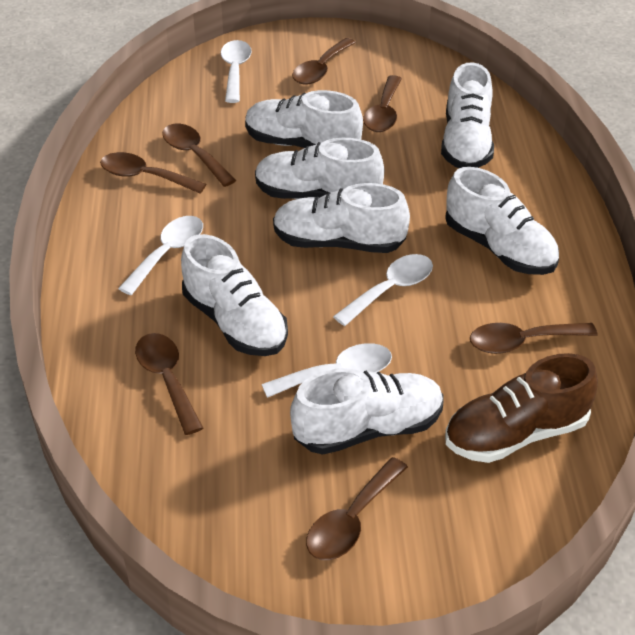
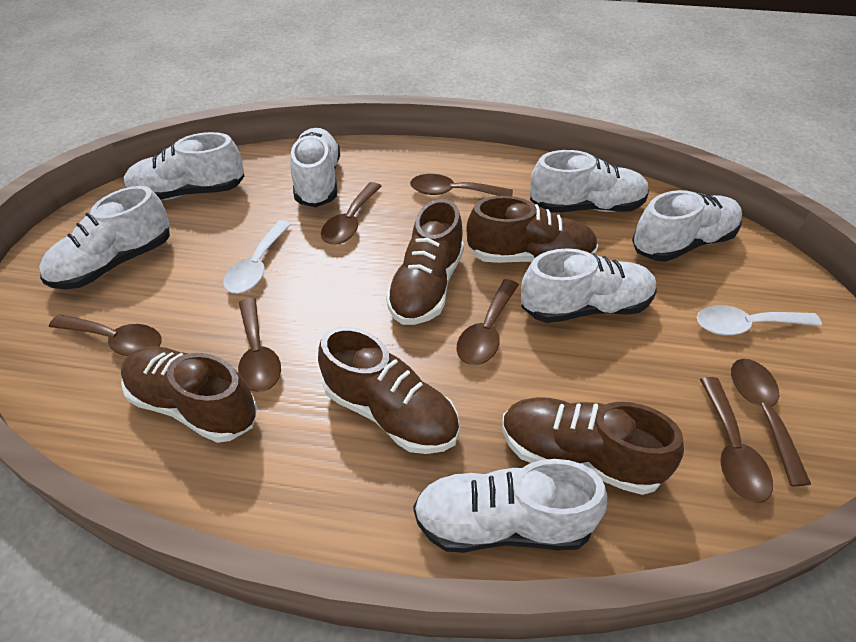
brown shoe: [445,353,598,463] = 1 -> [121,346,257,443] [318,327,459,454] [386,199,464,325] [467,196,598,263] [502,397,684,495] = 5
white spoon: [118,216,203,295] [221,40,252,103] [262,343,392,398] [333,254,433,326] = 4 -> [223,220,291,293] [697,305,822,336] = 2

